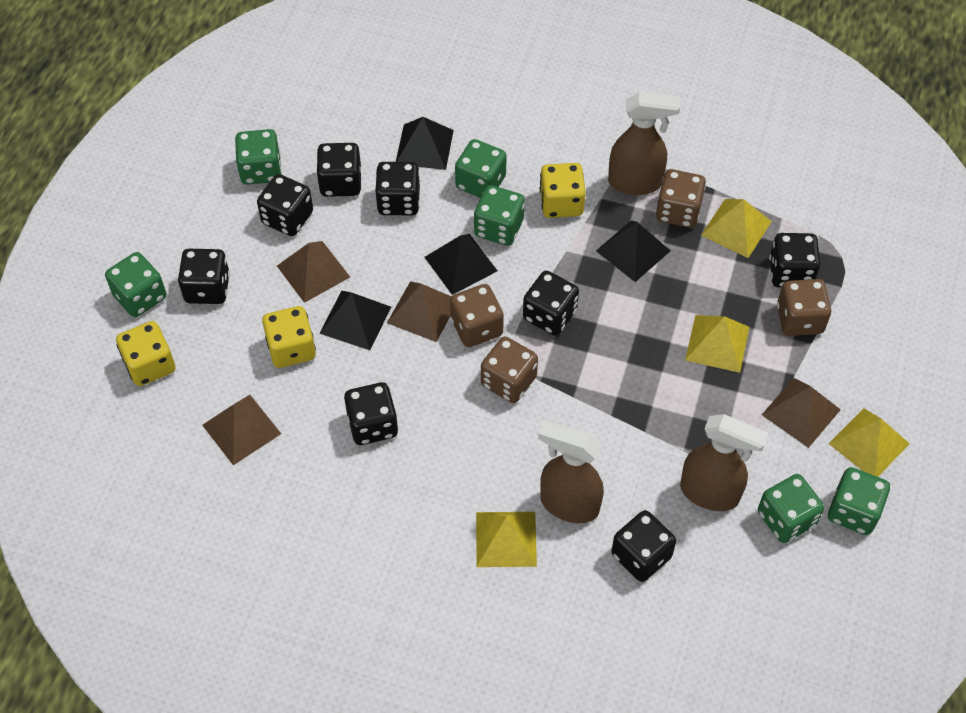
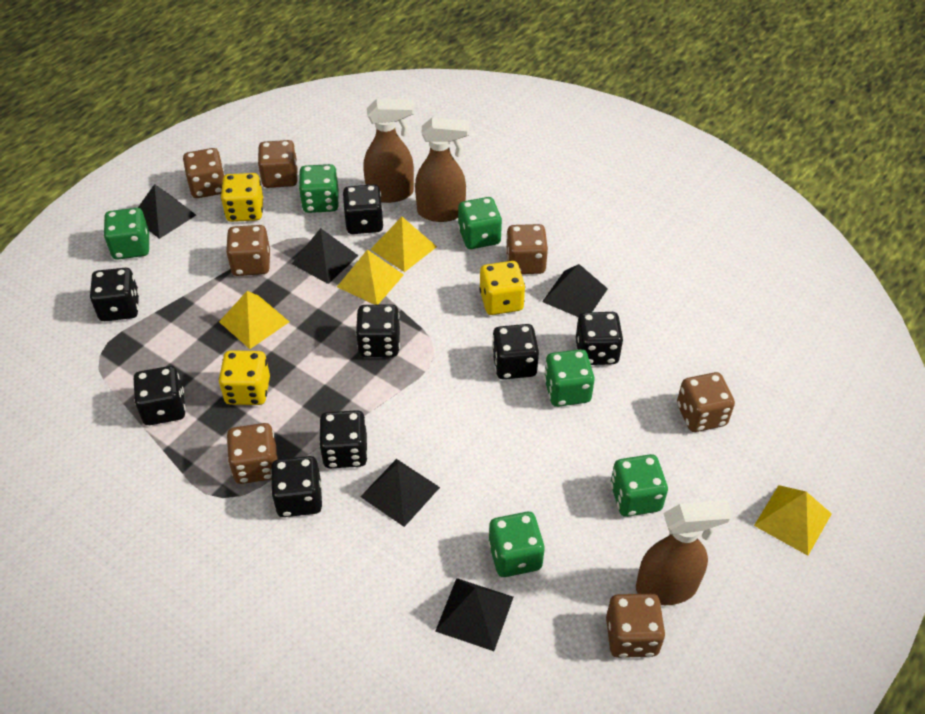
black pyramid: [319,291,391,350] [396,117,454,170] [424,234,498,295] [596,220,671,282] = 4 -> [138,184,196,239] [292,228,359,284] [360,459,440,527] [435,578,513,651] [542,264,608,317] = 5
brown dice: [450,284,504,347] [481,337,538,403] [656,169,706,228] [777,279,831,336] = 4 -> [183,148,225,198] [226,225,270,276] [227,423,278,484] [258,140,298,188] [506,224,548,274] [606,593,665,658] [677,372,735,432] = 7
brown pyramid: [202,395,281,465] [277,241,350,303] [387,281,451,342] [762,378,841,448] = 4 -> none = 0

